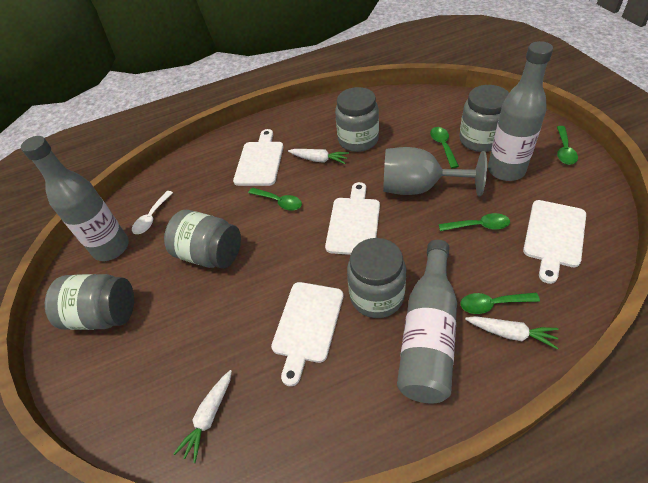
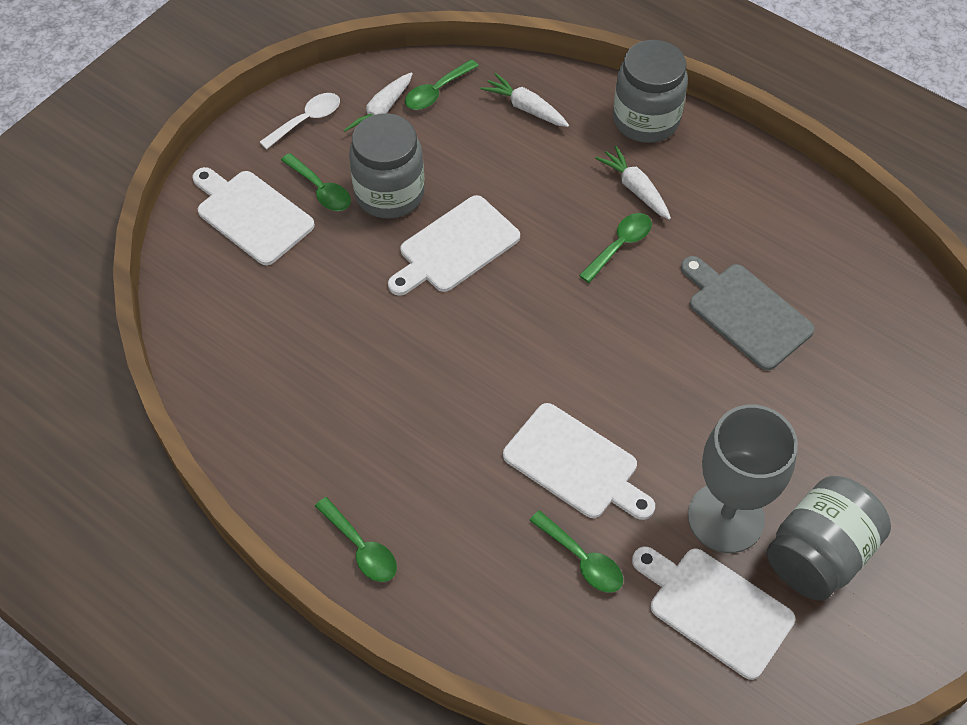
grey bottle: [21,136,129,261] [397,240,457,403] [488,41,553,181] = 3 -> none = 0
grey cutting board: none = 0 -> [681,256,815,370] = 1
grey jar: [45,274,134,330] [164,210,241,269] [335,87,379,152] [347,238,406,318] [459,85,509,152] = 5 -> [349,113,424,218] [613,40,688,143] [767,476,891,601] = 3

